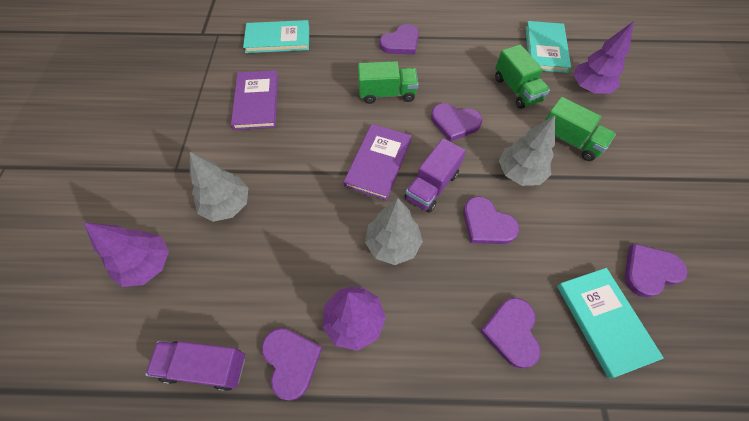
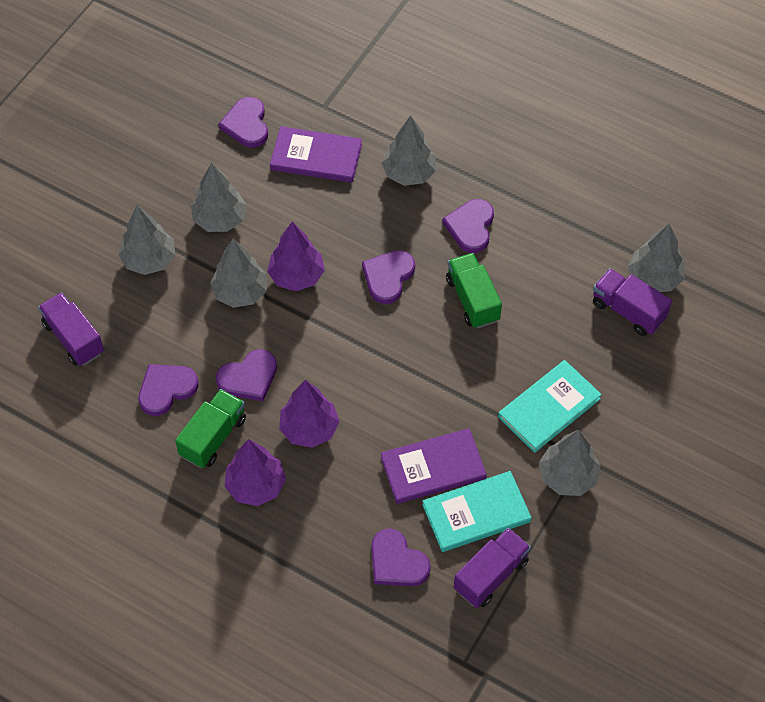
green truck: [358,61,419,104] [495,44,550,109] [545,97,616,161] = 3 -> [175,389,246,468] [446,253,502,329] = 2
grey tree: [190,152,248,222] [365,198,423,265] [499,115,555,186] = 3 -> [118,205,175,275] [191,163,247,232] [210,238,267,308] [382,115,436,186] [539,430,600,496] [628,224,685,292] = 6
purple truck: [145,341,245,391] [405,138,466,213] = 2 -> [38,292,104,366] [454,528,531,608] [593,269,672,336] = 3
turquoise book: [243,20,309,53] [525,21,571,73] [557,268,664,378] = 3 -> [422,471,532,552] [498,360,602,453] = 2

